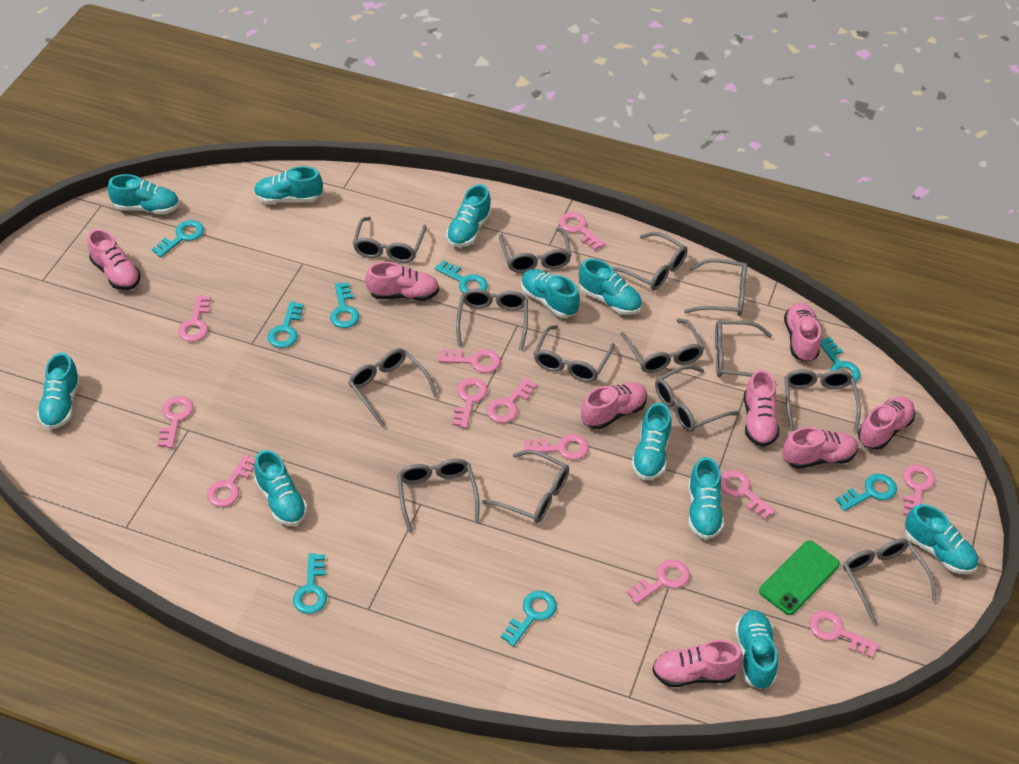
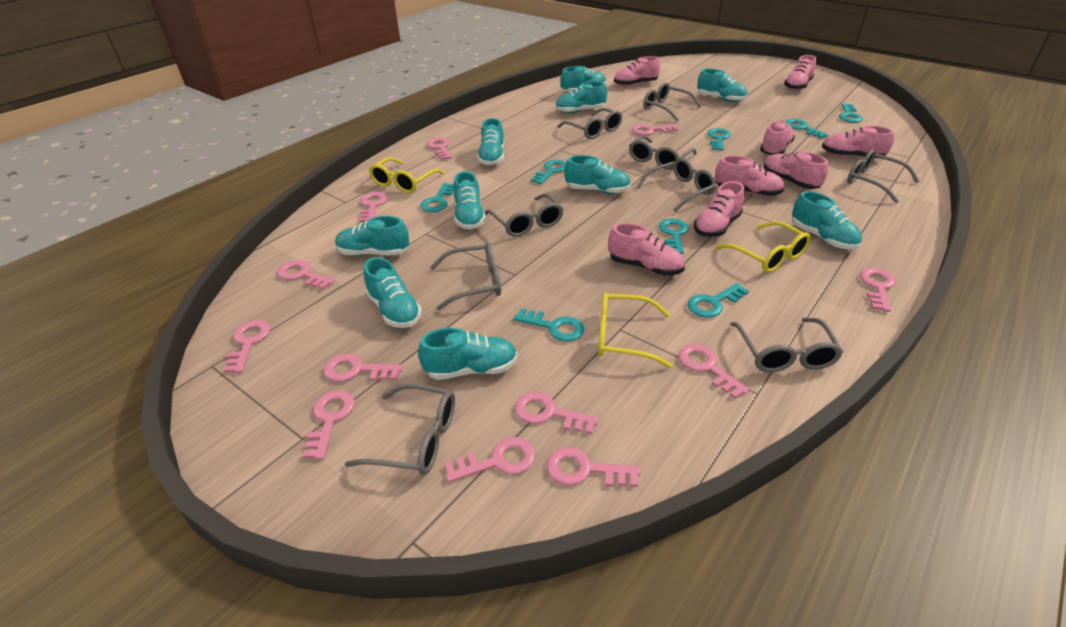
green phone: [759,540,840,615] = 1 -> none = 0
grey glasses: [348,348,438,427] [353,217,427,263] [397,459,479,533] [456,289,528,351] [482,450,569,523] [499,228,571,273] [534,325,615,382] [612,232,688,291] [621,318,704,373] [655,365,740,432] [684,259,747,316] [715,320,776,383] [784,369,861,432] [843,538,937,624] = 14 -> [345,383,455,475] [430,243,501,310] [485,193,564,237] [558,108,622,139] [629,135,697,170] [637,158,716,212] [643,82,701,122] [731,318,843,372] [847,149,919,203] = 9
turquoise shoe: [37,352,81,430] [108,174,179,214] [254,166,323,204] [254,450,308,526] [446,184,492,247] [521,269,580,318] [579,259,642,315] [631,403,672,480] [688,457,724,539] [735,610,778,689] [905,504,978,574] = 11 -> [335,216,409,256] [364,257,422,328] [418,328,517,380] [453,171,486,229] [477,118,504,166] [555,81,607,113] [561,66,606,92] [565,155,631,194] [697,69,747,102] [792,191,862,249] = 10
yellow glasses: none = 0 -> [369,157,445,193] [598,292,673,368] [716,221,811,273] = 3

